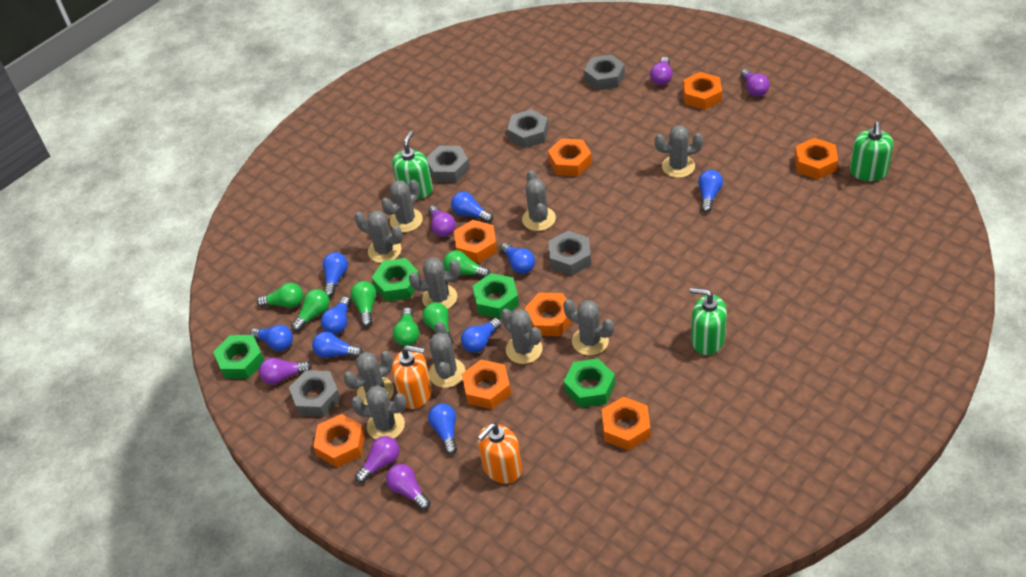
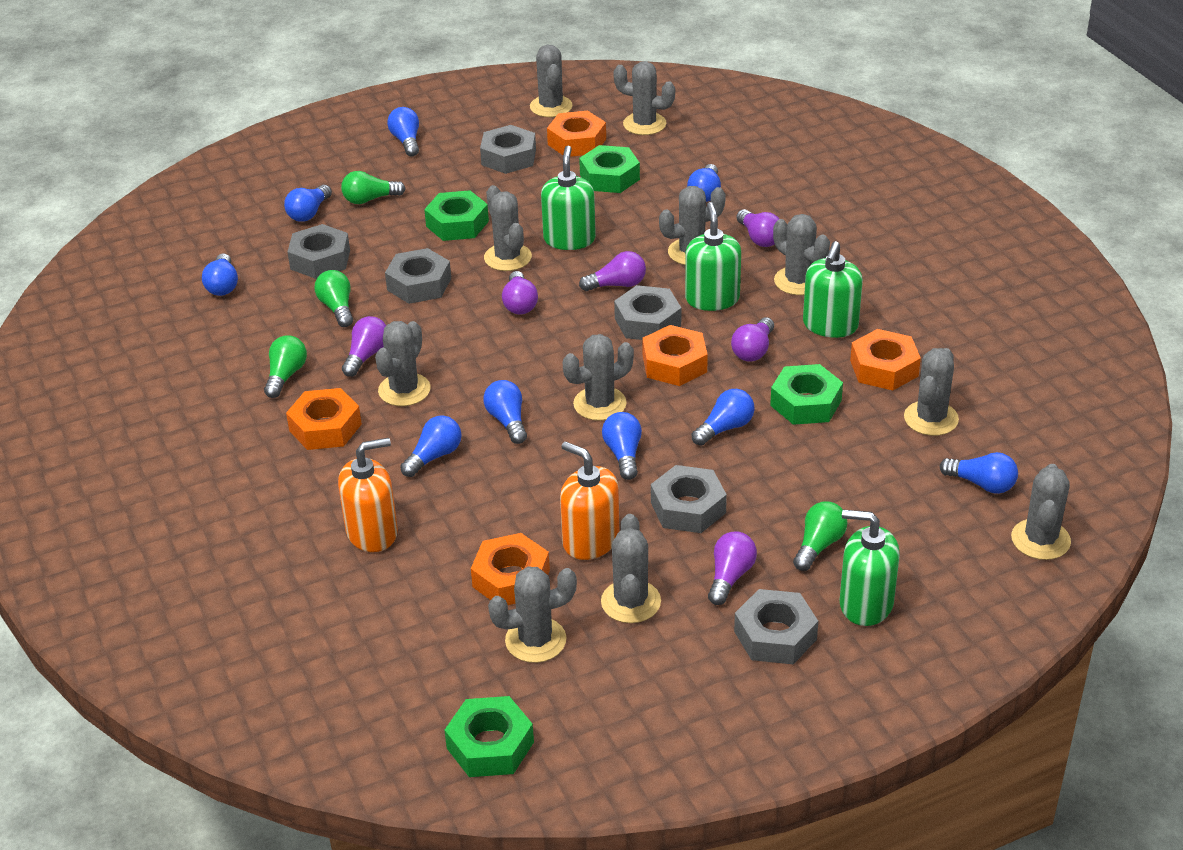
green light bulb: [257,283,303,308] [291,289,330,331] [351,281,376,327] [393,307,419,346] [422,302,453,344] [443,250,490,278] = 6 -> [264,335,307,398] [314,270,353,327] [341,171,406,204] [793,501,847,571] = 4
green soap dispenser: [392,131,433,199] [690,288,727,355] [850,122,893,181] = 3 -> [541,146,596,250] [685,202,741,311] [803,241,863,338] [840,510,900,626] = 4
grey cactus: [344,351,394,405] [351,385,407,440] [354,210,403,263] [381,180,423,232] [409,257,461,309] [429,322,465,388] [501,308,543,364] [522,170,556,231] [563,299,614,356] [655,125,703,178] = 10 -> [375,321,431,406] [484,185,532,271] [488,567,577,663] [530,44,573,117] [563,334,634,421] [601,514,661,623] [613,61,675,135] [659,186,726,265] [773,214,830,295] [904,348,959,436] [1011,464,1071,560] = 11
grey nut: [289,370,341,417] [426,146,470,182] [507,109,548,148] [548,231,591,276] [584,55,625,90] = 5 -> [287,224,350,279] [385,248,451,304] [480,125,536,174] [614,285,681,340] [651,465,727,533] [734,589,818,664] = 6
orange nut: [313,414,365,467] [454,220,497,263] [462,360,511,409] [524,293,573,336] [548,138,592,176] [602,397,650,450] [683,72,722,110] [795,138,838,180] = 8 -> [286,388,362,450] [471,533,550,605] [547,111,606,157] [642,325,708,386] [850,329,921,391] = 5

